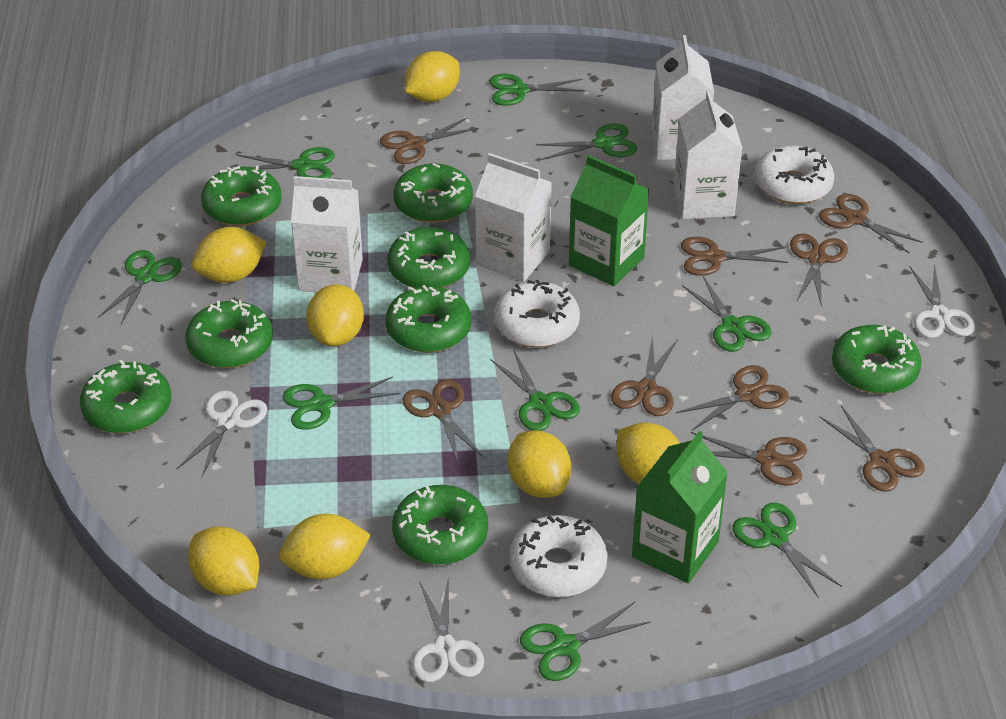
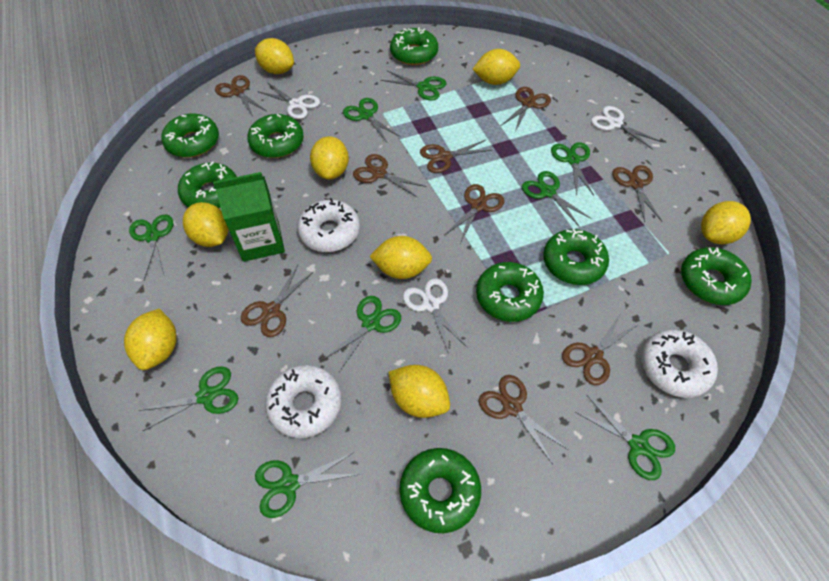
green carton: [569,155,649,286] [632,431,728,583] = 2 -> [213,172,285,262] = 1
white carton: [291,176,363,292] [475,153,552,282] [652,35,714,160] [674,90,743,219] = 4 -> none = 0
yellow lemon: [188,527,259,596] [192,227,267,283] [279,514,371,579] [306,284,364,346] [405,51,460,102] [507,430,571,498] [617,422,680,484] = 7 -> [124,309,177,370] [183,202,228,247] [255,38,294,74] [310,136,349,180] [369,236,432,279] [389,365,450,418] [473,49,520,85] [701,201,751,244] = 8

